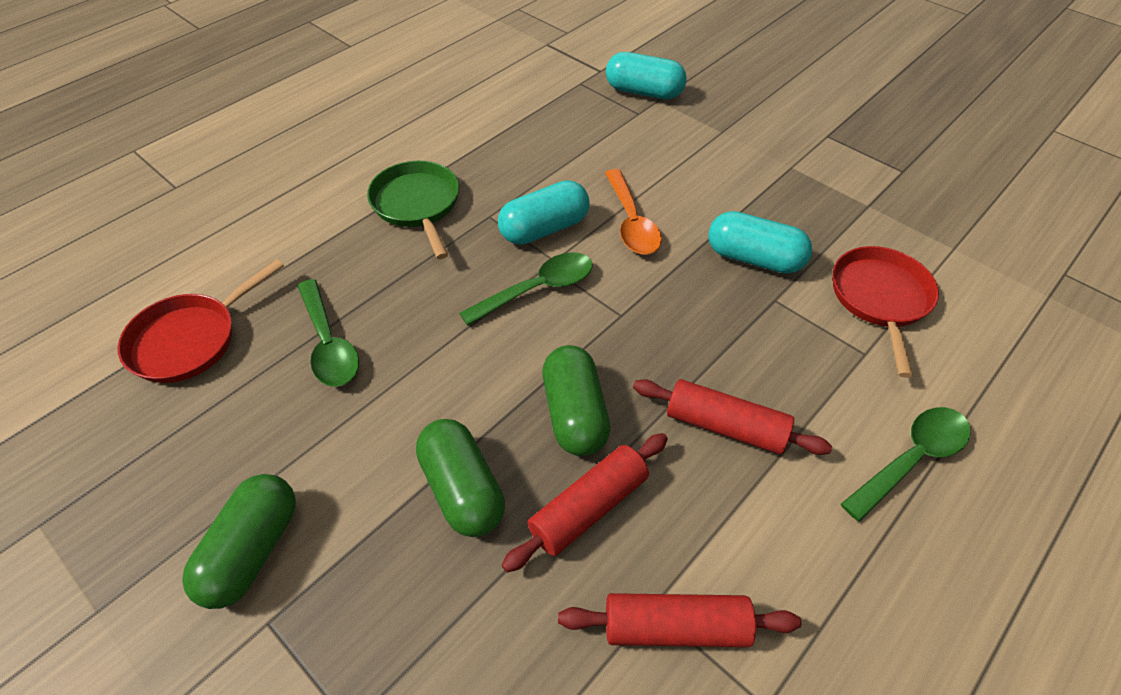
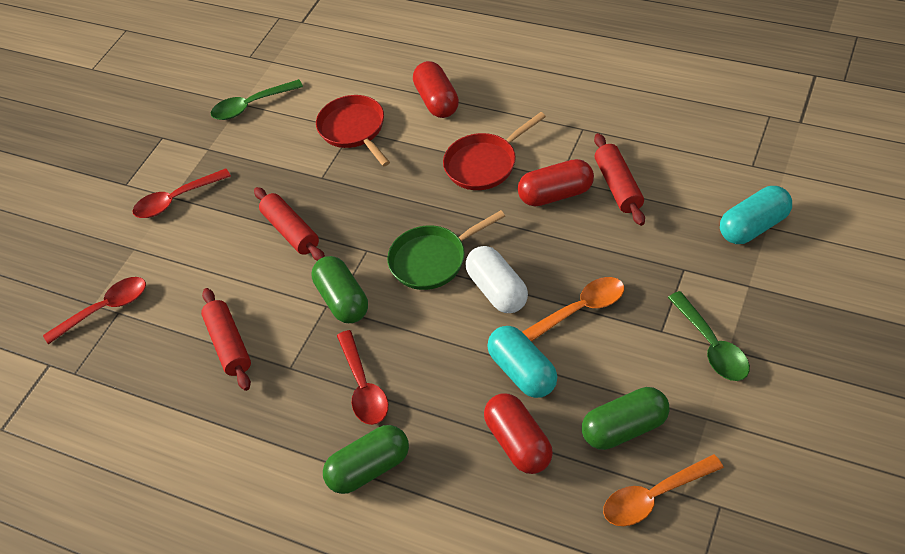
green spoon: [298,279,359,387] [459,252,593,326] [841,407,971,522] = 3 -> [211,79,303,120] [668,291,750,381] = 2
orange spoon: [605,169,662,254] = 1 -> [523,277,624,342] [603,454,724,526] = 2
red capsule: none = 0 -> [413,61,459,118] [484,393,553,474] [518,159,594,206] = 3
red spoon: none = 0 -> [43,277,146,344] [133,169,231,218] [337,330,388,425] = 3
turquoise capsule: [498,180,590,245] [606,52,687,100] [708,211,812,274] = 3 -> [487,326,557,398] [720,186,792,244] = 2
white capsule: none = 0 -> [466,246,528,313] = 1

